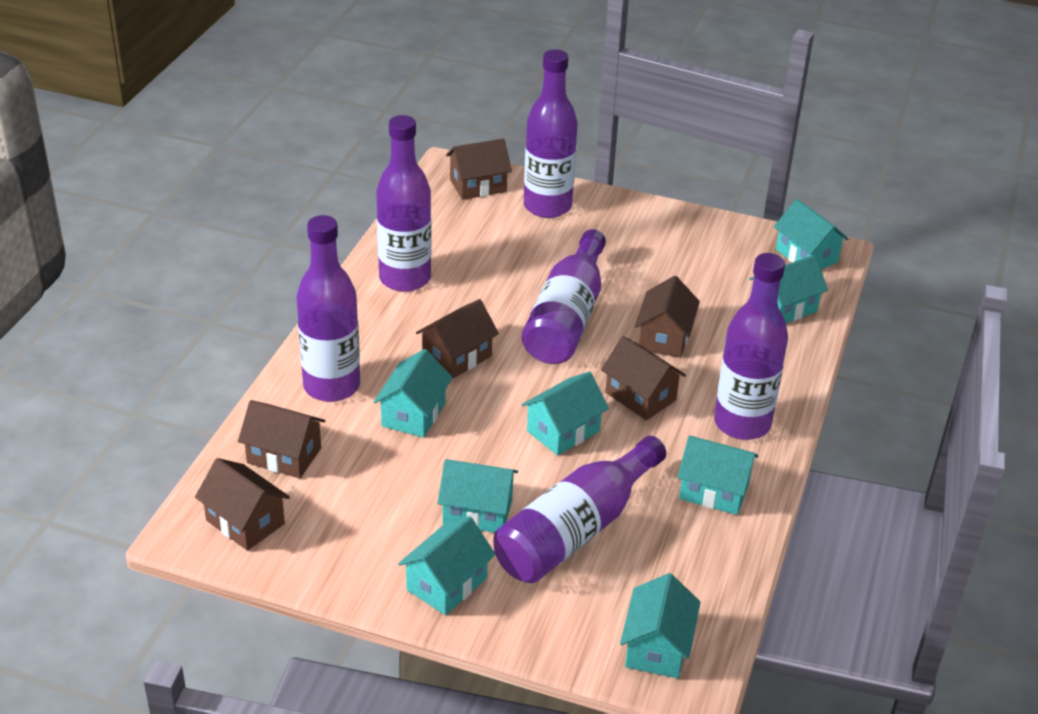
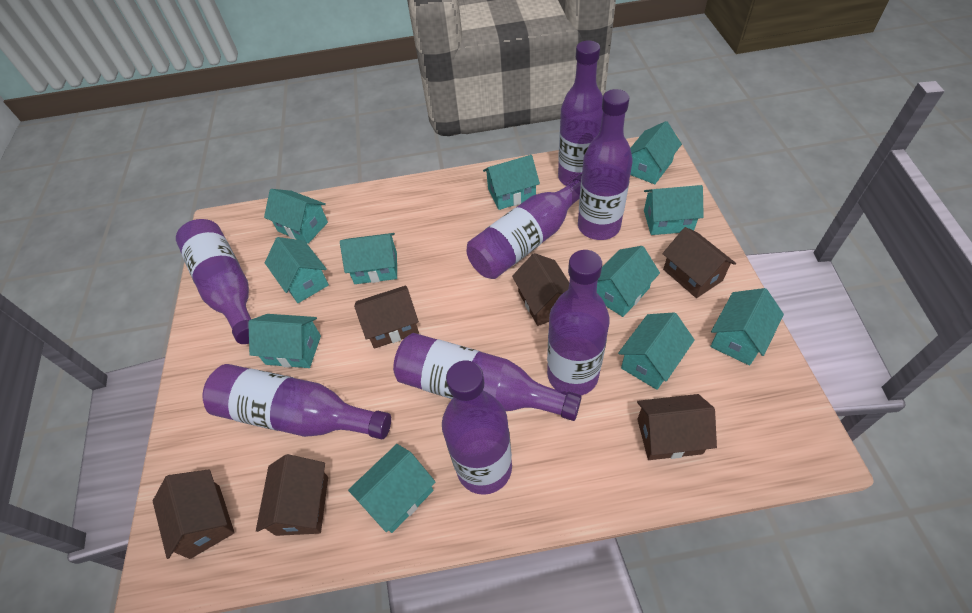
purple bottle: [296,215,360,402] [376,115,432,292] [494,436,666,583] [522,229,606,364] [524,49,578,218] [714,253,788,440] = 6 -> [176,219,251,344] [202,364,391,439] [393,333,582,421] [442,360,512,495] [467,174,582,279] [547,250,610,395] [558,40,603,186] [578,89,633,240] = 8
turquoise house: [374,349,453,438] [398,516,496,615] [437,459,518,533] [521,371,609,455] [620,573,701,678] [677,436,758,515] [749,255,828,323] [774,199,849,269] = 8 -> [248,314,321,368] [264,189,328,244] [265,237,329,303] [340,233,397,284] [348,444,435,533] [483,155,540,210] [597,246,660,317] [618,312,695,390] [630,121,682,184] [644,185,704,235] [710,288,784,366] = 11

